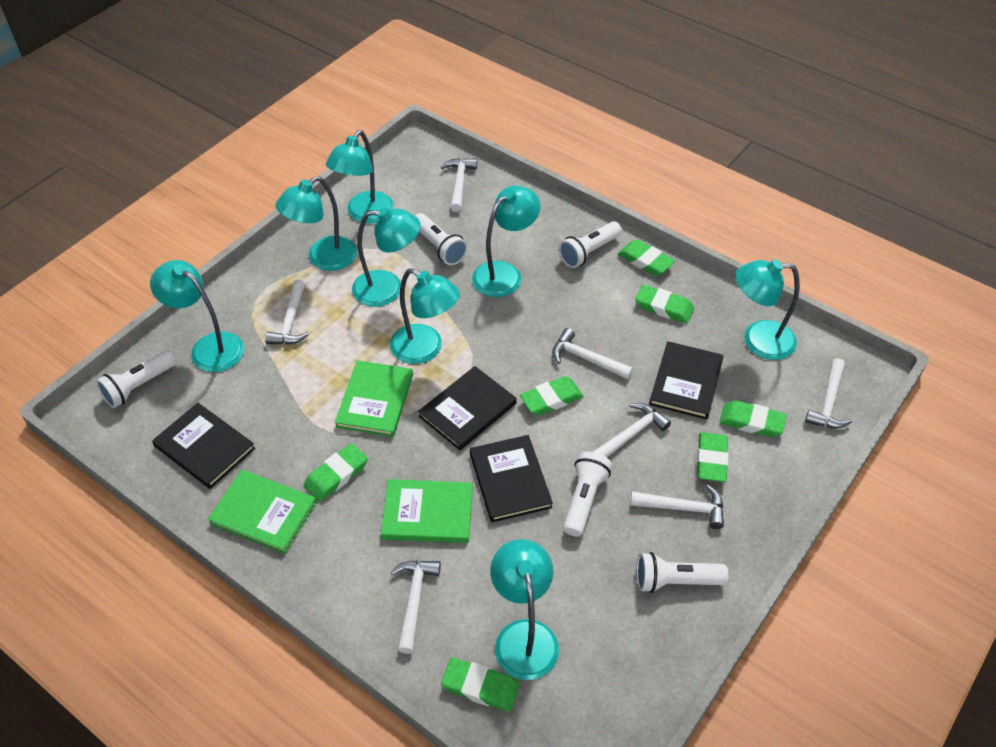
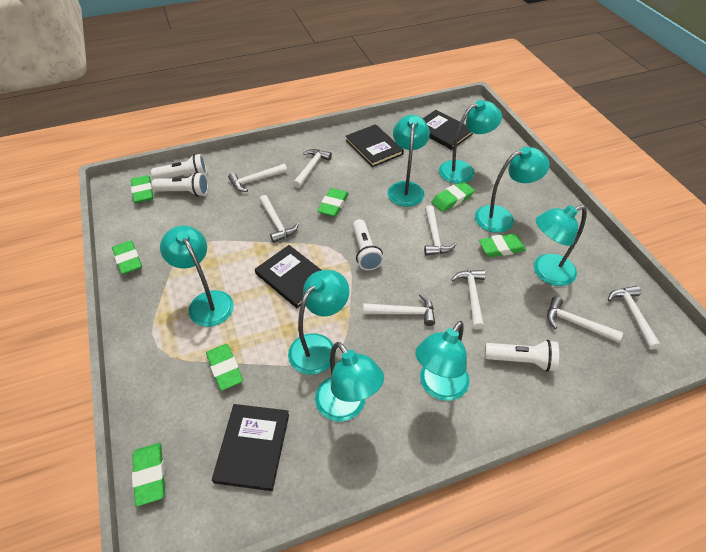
green book: [208,470,317,554] [335,360,413,437] [381,479,473,543] = 3 -> none = 0
white flashlight: [96,350,176,408] [415,213,468,265] [559,221,622,268] [563,451,612,537] [636,552,728,593] = 5 -> [151,154,207,179] [152,172,208,197] [352,219,383,271] [485,340,559,372] = 4
white hammer: [265,280,309,345] [390,560,441,654] [441,158,477,212] [552,328,633,380] [593,403,671,457] [630,485,724,529] [805,358,852,429] = 7 -> [228,164,287,192] [259,195,299,243] [293,149,332,188] [363,294,435,326] [424,205,456,256] [451,270,486,330] [547,297,623,343] [608,286,661,350] = 8

